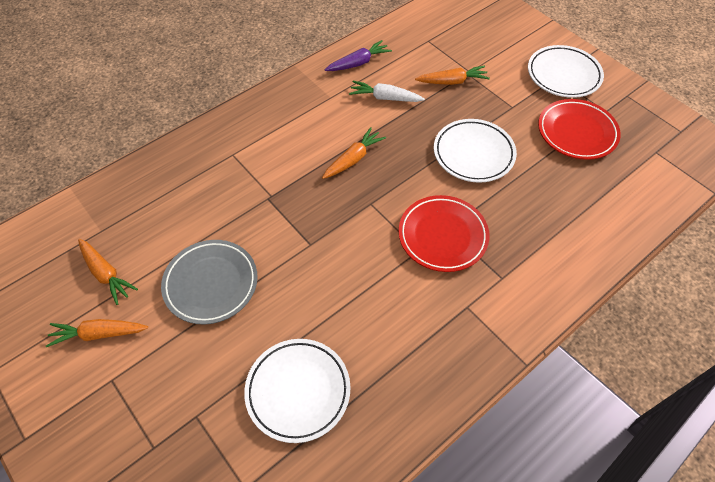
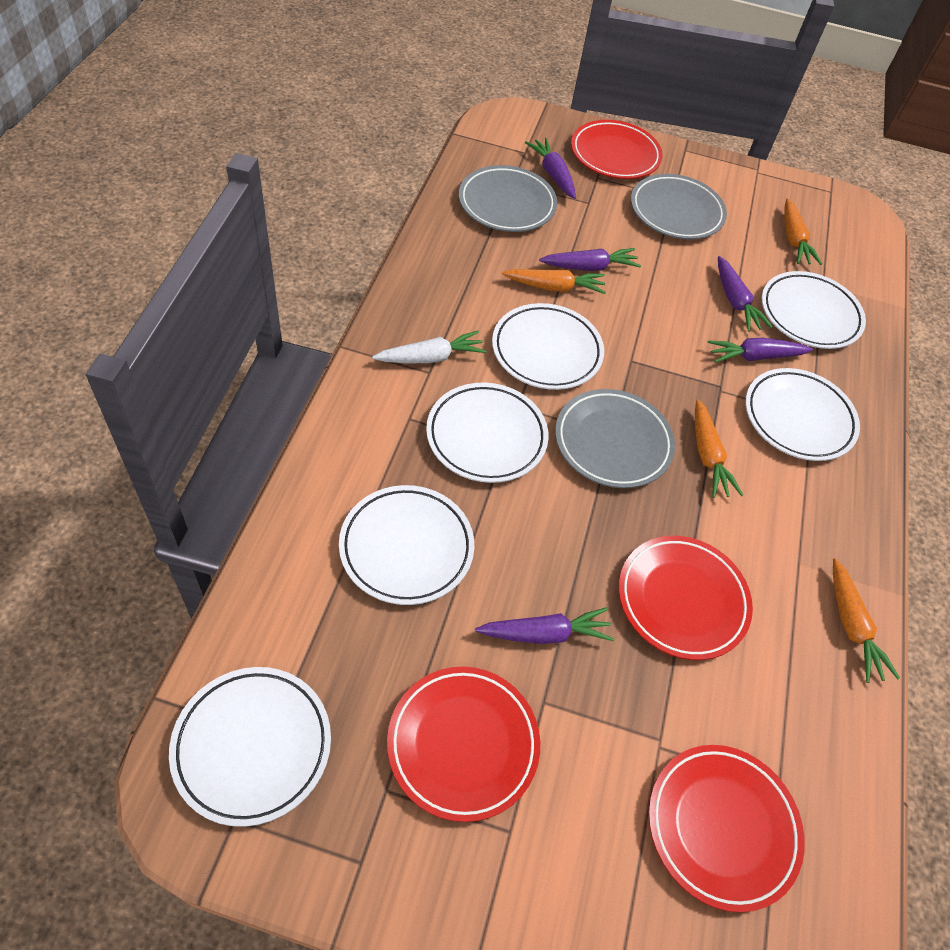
grey plate: [161,240,258,324] = 1 -> [459,165,557,232] [555,389,675,488] [631,174,727,240] = 3
purple carrot: [325,40,392,71] = 1 -> [475,607,614,644] [525,138,576,199] [539,248,641,271] [707,338,813,363] [718,256,773,332] = 5
red plate: [399,195,489,272] [538,99,621,160] = 2 -> [387,666,540,822] [571,120,663,179] [619,536,753,660] [649,745,805,912] = 4
white plate: [244,339,351,443] [434,119,517,183] [528,45,604,98] = 3 -> [169,667,331,827] [339,485,474,605] [426,383,548,483] [492,303,604,390] [745,368,860,461] [762,271,866,349] = 6

